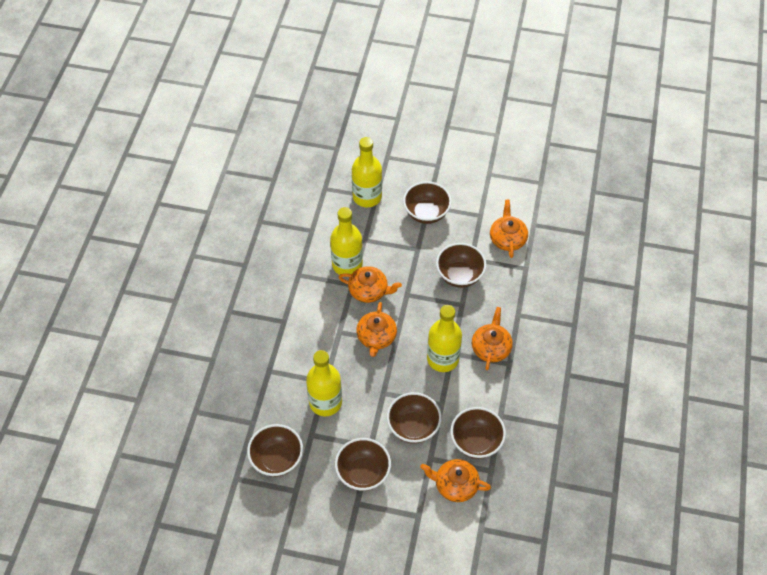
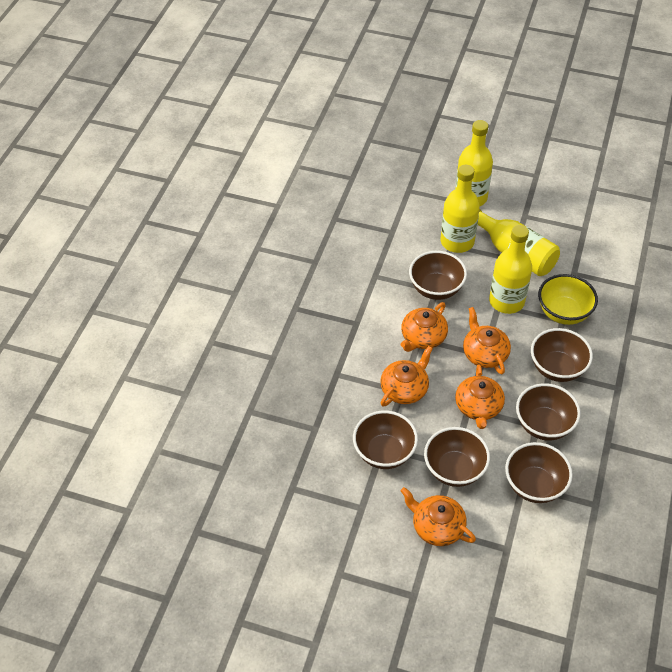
yellow bowl: none = 0 -> [538,274,598,325] = 1

